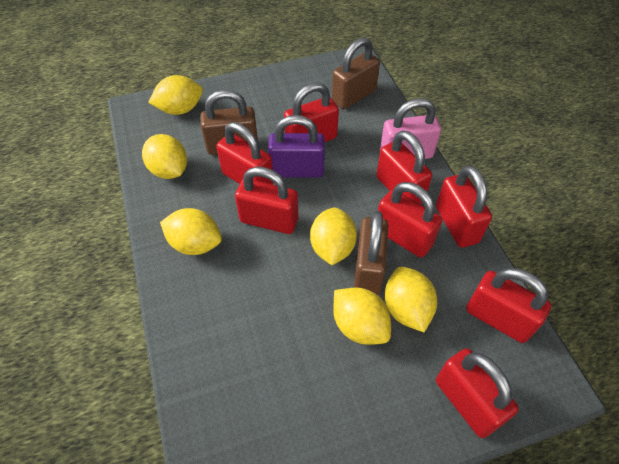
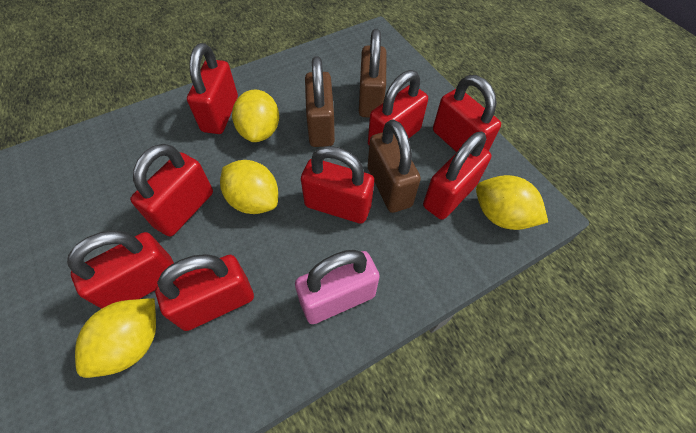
purple padlock: [268,115,325,178] = 1 -> none = 0
yellow lemon: [142,134,187,179] [148,75,203,115] [160,208,222,255] [310,208,357,265] [333,287,391,345] [385,267,437,332] = 6 -> [75,298,156,378] [220,160,278,214] [232,89,279,142] [476,175,548,230] = 4

